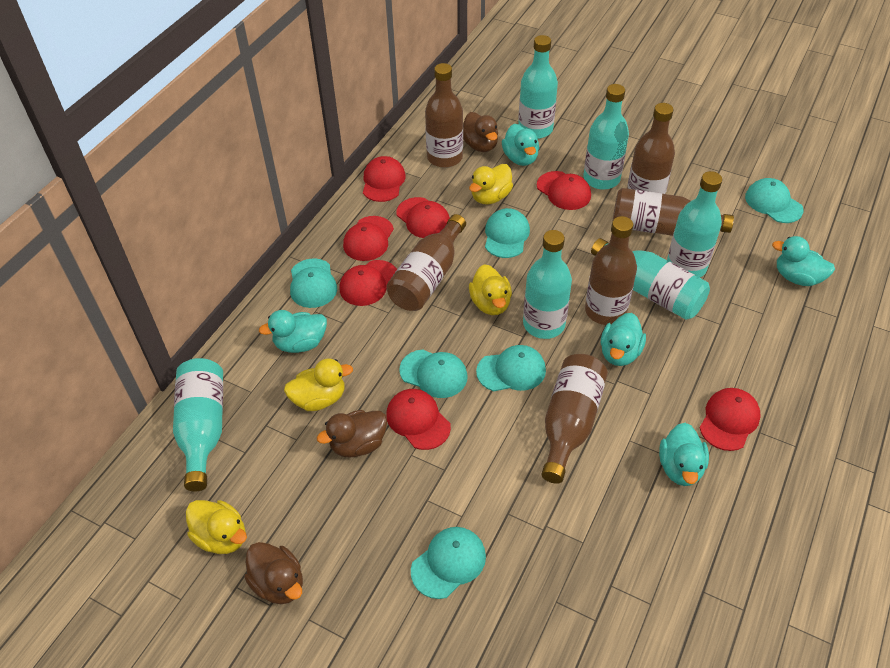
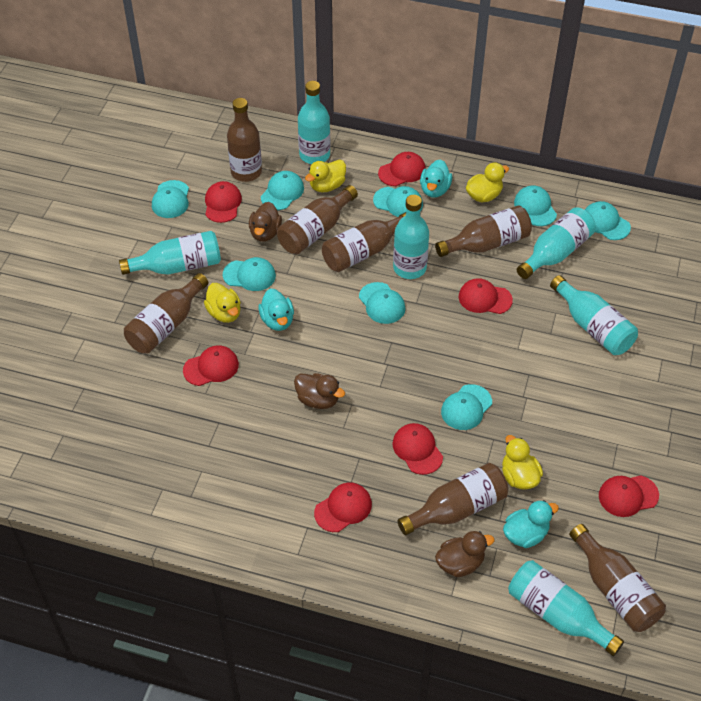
brown bottle: [386,214,466,311] [425,63,463,168] [542,354,608,484] [585,216,637,325] [612,188,734,236] [627,103,675,194] = 6 -> [124,273,208,354] [227,98,262,182] [277,185,358,254] [322,212,406,272] [397,463,508,535] [435,205,532,257] [569,524,666,632] = 7
turquoise cap: [290,258,337,308] [399,349,467,398] [411,527,486,599] [476,345,546,391] [485,208,530,258] [745,178,803,223] = 6 -> [152,180,189,218] [223,257,276,291] [261,171,304,210] [359,282,405,324] [373,186,423,217] [441,384,492,430] [514,185,557,226] [585,201,631,240] = 8
turquoise duck: [259,310,327,353] [502,124,539,166] [601,313,646,366] [659,423,709,486] [772,236,835,286] = 5 -> [258,288,294,331] [420,159,452,198] [503,500,559,548] = 3

